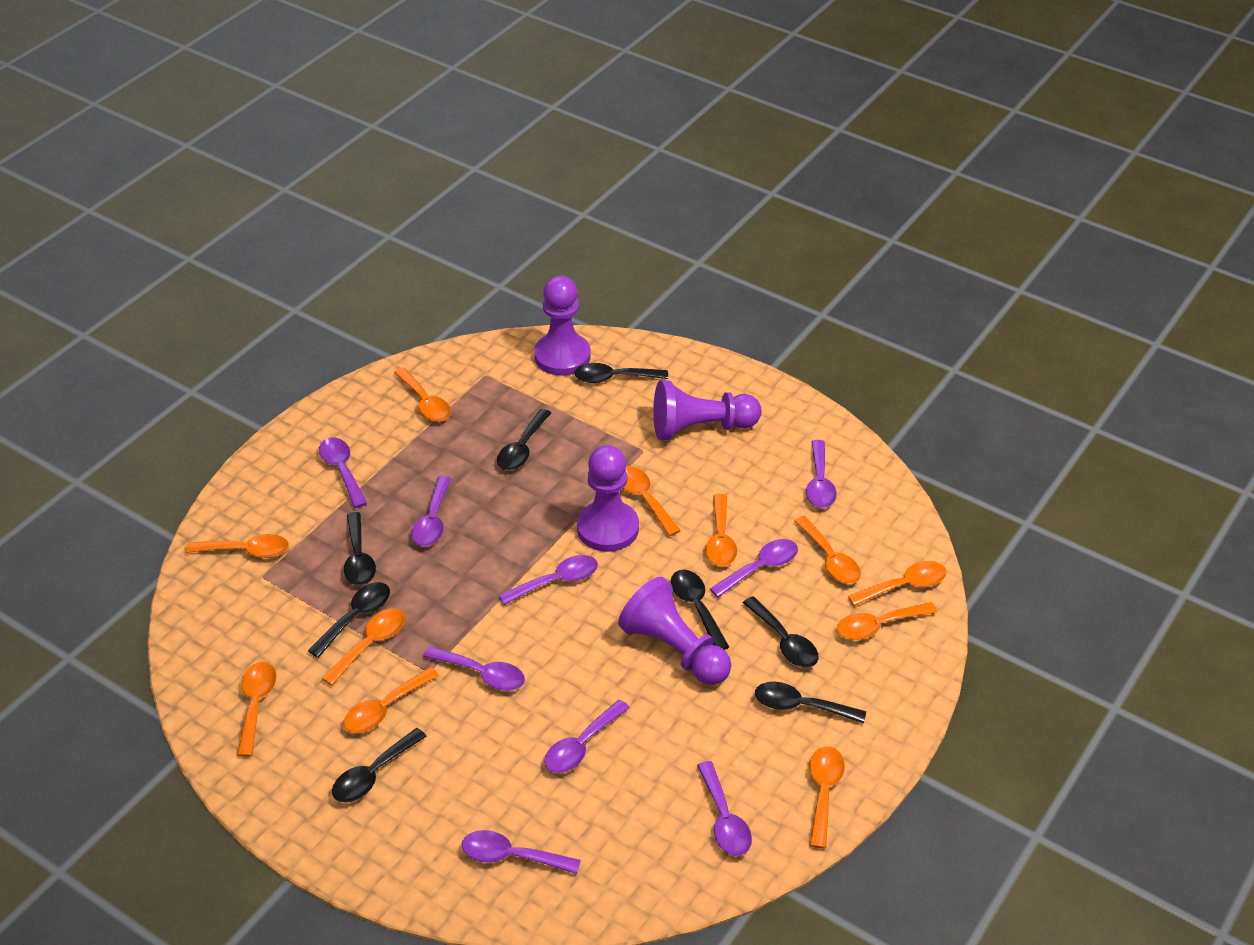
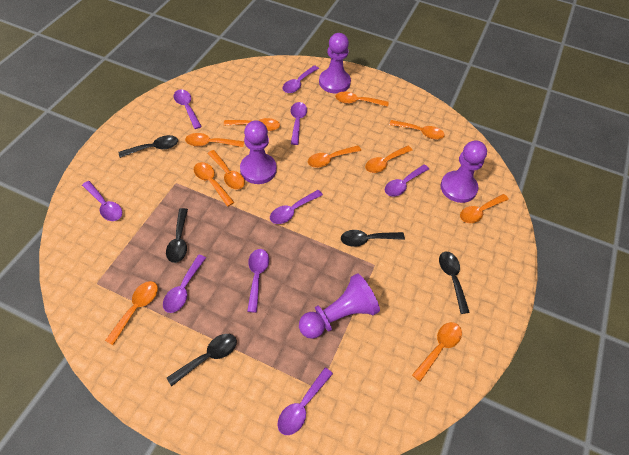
black spoon: [308,582,390,658] [332,728,427,803] [344,512,376,585] [497,409,551,470] [574,363,668,383] [671,570,729,650] [743,596,818,668] [755,681,866,723] = 8 -> [118,135,178,158] [166,208,188,263] [167,334,237,386] [341,230,405,247] [439,252,470,314] = 5

